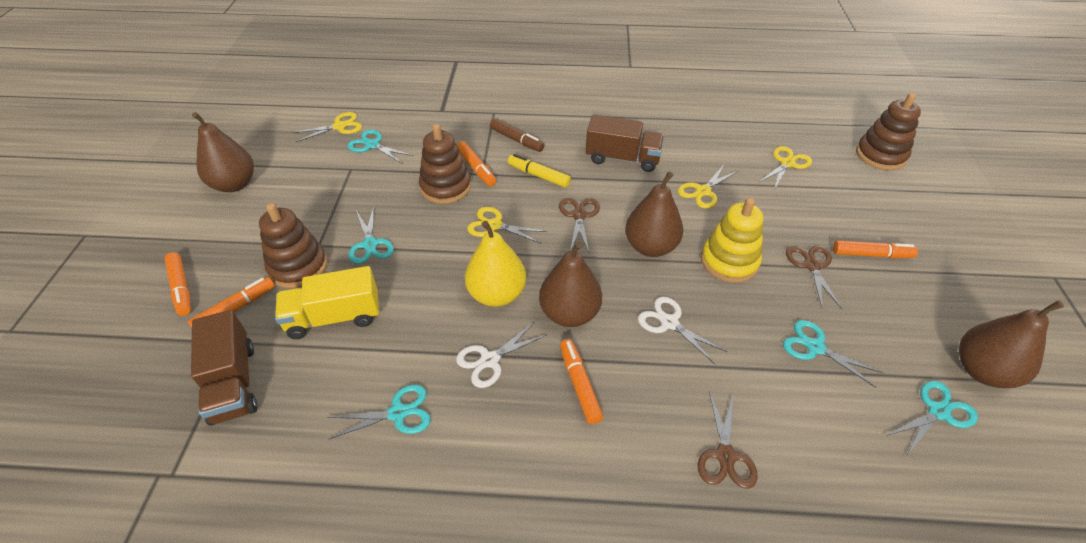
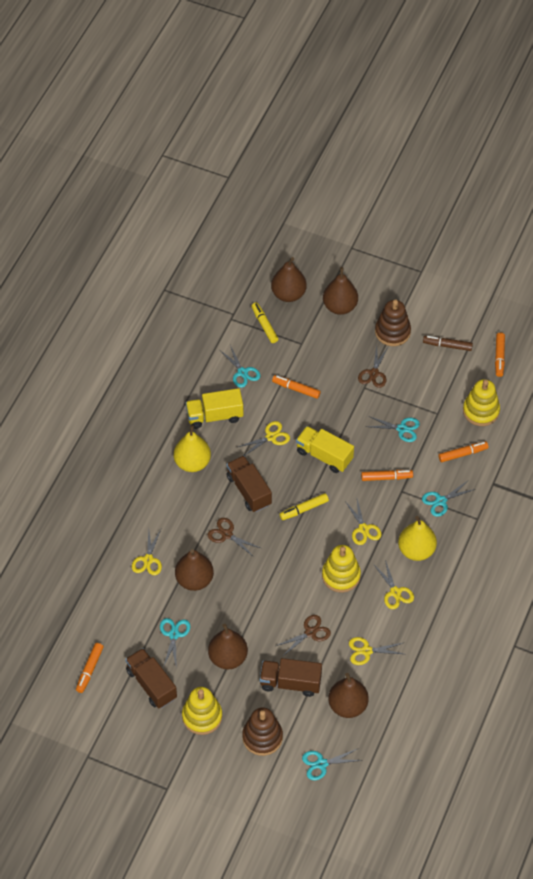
brown pear: [192,112,254,192] [539,242,602,327] [625,171,683,257] [959,300,1064,388] = 4 -> [175,549,214,591] [208,624,248,669] [271,257,307,302] [323,267,358,315] [328,673,369,718] = 5
brown stacking toy: [259,203,327,288] [419,124,471,204] [856,93,921,170] = 3 -> [242,708,283,756] [375,300,411,346] = 2
brown truck: [191,310,258,426] [586,115,664,172] = 2 -> [125,648,177,709] [226,456,272,512] [260,658,322,697] = 3
white scissors: [456,321,548,388] [638,297,728,364] = 2 -> none = 0
yellow marker: [508,154,571,188] = 1 -> [251,303,278,343] [279,493,329,520] = 2
yellow pear: [465,221,526,307] = 1 -> [174,425,211,472] [398,516,437,561] = 2
yellow scissors: [292,112,362,142] [467,207,548,243] [678,165,738,209] [758,146,812,190] = 4 -> [132,529,162,575] [238,421,290,456] [345,499,382,545] [349,637,405,665] [374,560,414,609] = 5
yellow stacking toy: [701,198,763,283] = 1 -> [182,687,222,735] [322,545,361,593] [463,379,500,426] = 3
yellow truck: [275,266,379,339] = 1 -> [186,388,243,429] [296,426,354,473] = 2

